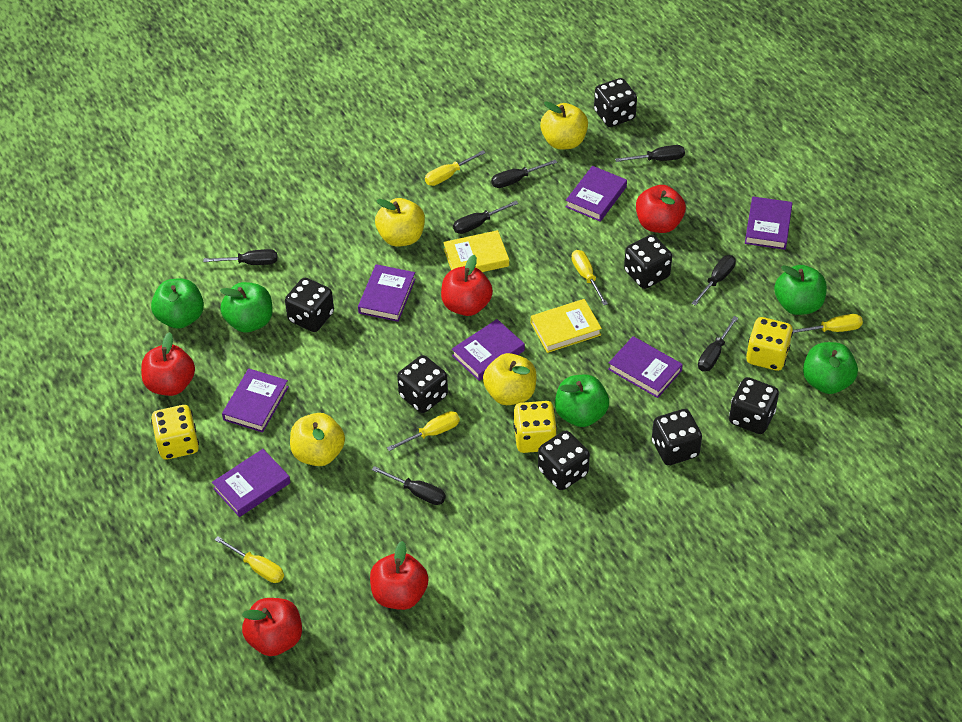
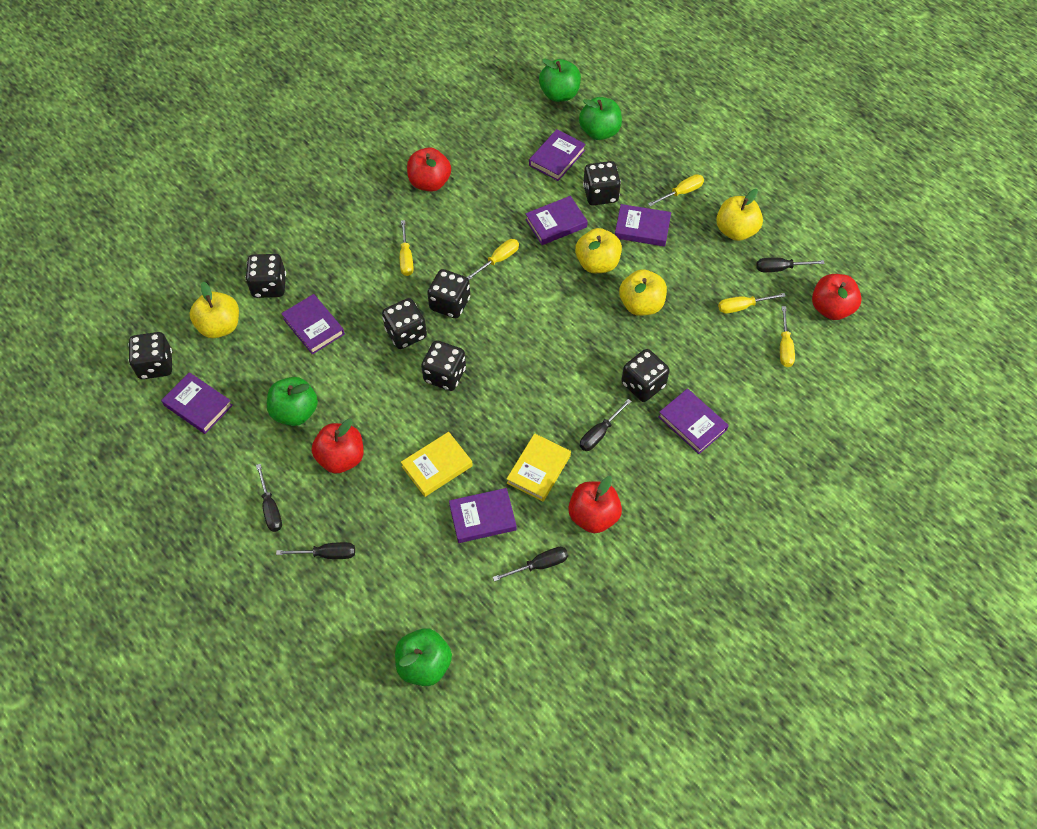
black screwdriver: [203,249,277,265] [372,466,446,505] [453,201,518,234] [491,160,557,188] [615,145,685,162] [691,255,736,306] [698,316,738,372] = 7 -> [256,464,282,532] [276,542,355,559] [493,547,568,582] [580,399,632,451] [756,258,825,272] = 5
green apple: [151,278,204,329] [220,282,273,333] [555,374,609,427] [774,265,827,315] [803,342,858,394] = 5 -> [267,377,318,426] [395,628,452,686] [539,58,581,102] [579,97,622,140] = 4
red apple: [141,332,195,396] [242,598,302,656] [370,541,429,610] [441,255,493,316] [636,185,686,233] = 5 -> [312,419,364,473] [407,147,451,192] [568,476,622,533] [812,274,862,320] = 4
yellow dice: [151,405,199,460] [513,401,557,453] [746,317,793,371] = 3 -> none = 0

